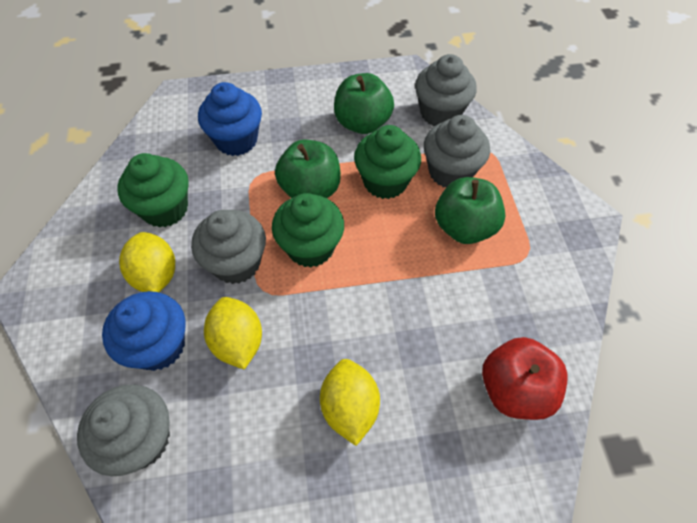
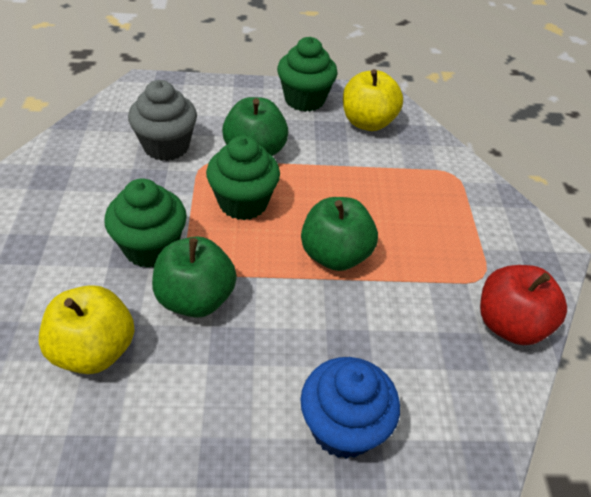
blue cupcake: [102,291,186,371] [198,82,262,156] = 2 -> [300,357,400,459] = 1
grey cupcake: [77,385,170,476] [191,210,266,284] [415,54,477,126] [424,115,490,187] = 4 -> [128,80,197,161] = 1
yellow apple: none = 0 -> [39,285,135,374] [343,69,403,131] = 2
yellow lemon: [119,232,175,292] [204,297,262,370] [320,359,380,446] = 3 -> none = 0

